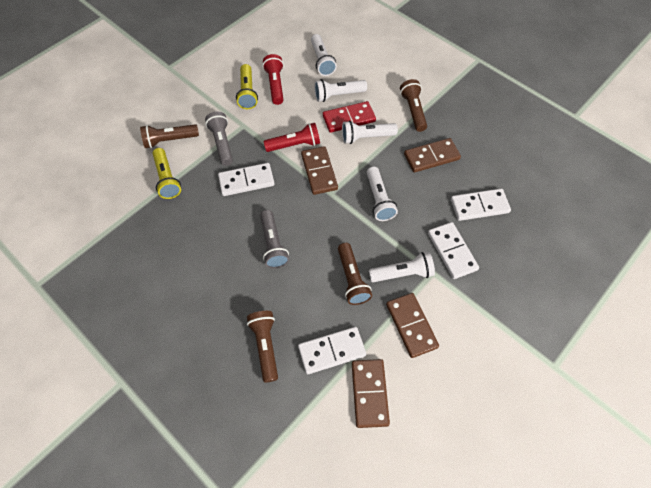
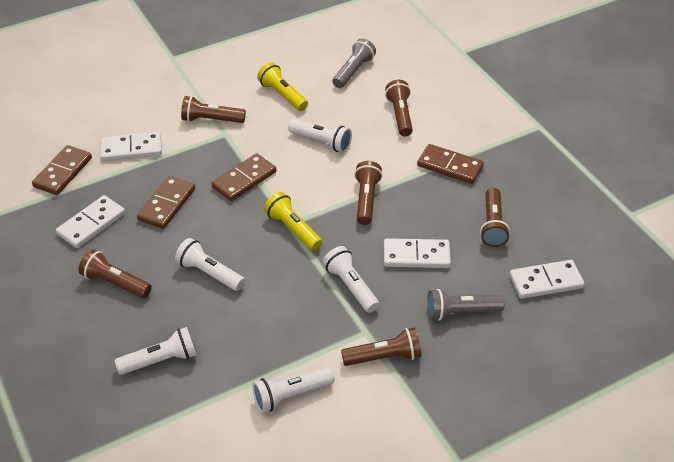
brown flashlight: [140,124,199,148] [247,311,278,383] [338,243,372,305] [400,79,427,132] = 4 -> [79,249,152,298] [181,96,246,123] [341,327,422,366] [354,161,382,225] [385,80,413,137] [480,188,510,247] = 6
red domino: [323,101,376,133] = 1 -> none = 0
red flashlight: [262,54,284,105] [264,123,320,152] = 2 -> none = 0

